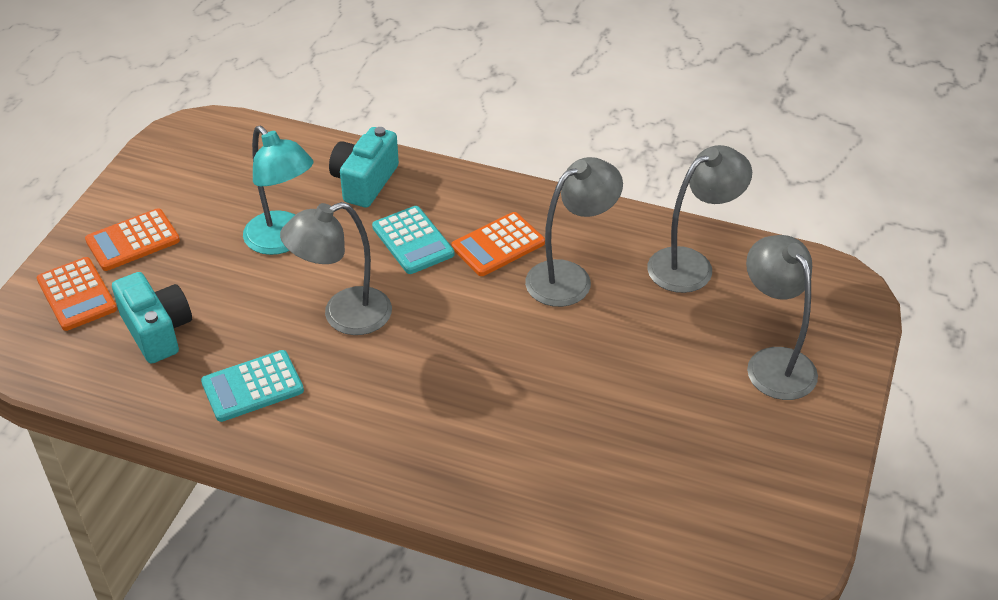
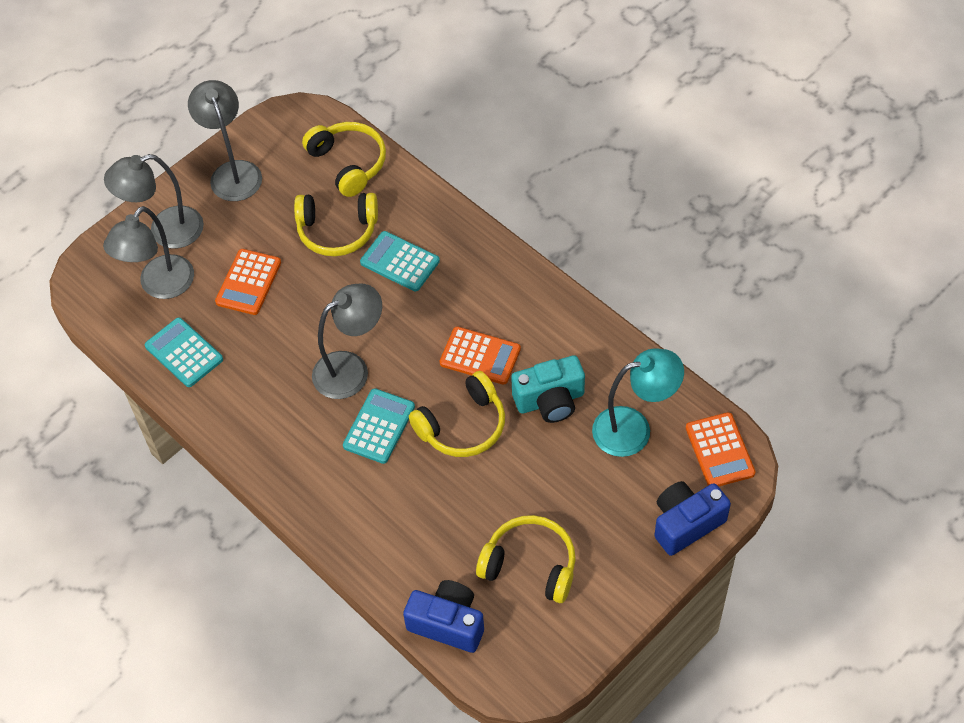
blue camera: none = 0 -> [403,580,484,653] [654,481,731,556] = 2
turquoise calculator: [201,350,304,422] [372,206,454,274] = 2 -> [145,317,223,387] [343,388,415,464] [360,231,440,291] = 3
turquoise camera: [112,272,192,364] [329,127,399,208] = 2 -> [511,355,585,423] = 1
yellow headphones: none = 0 -> [294,193,378,256] [302,122,386,197] [409,371,505,457] [476,515,576,603] = 4

